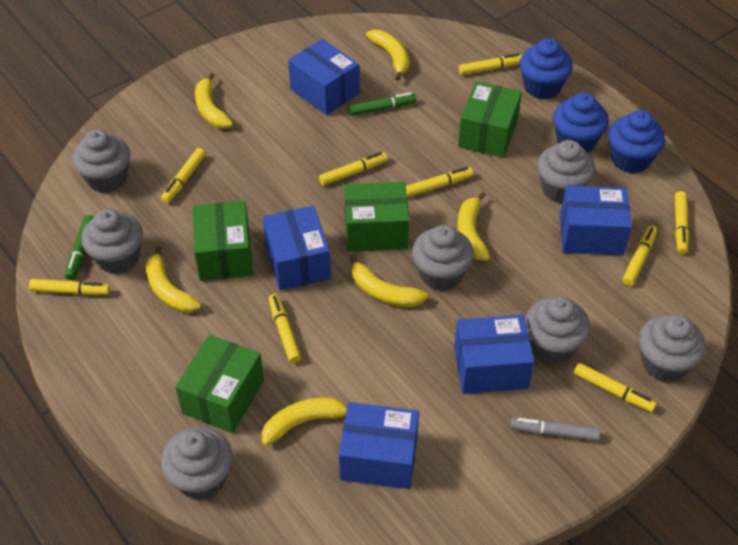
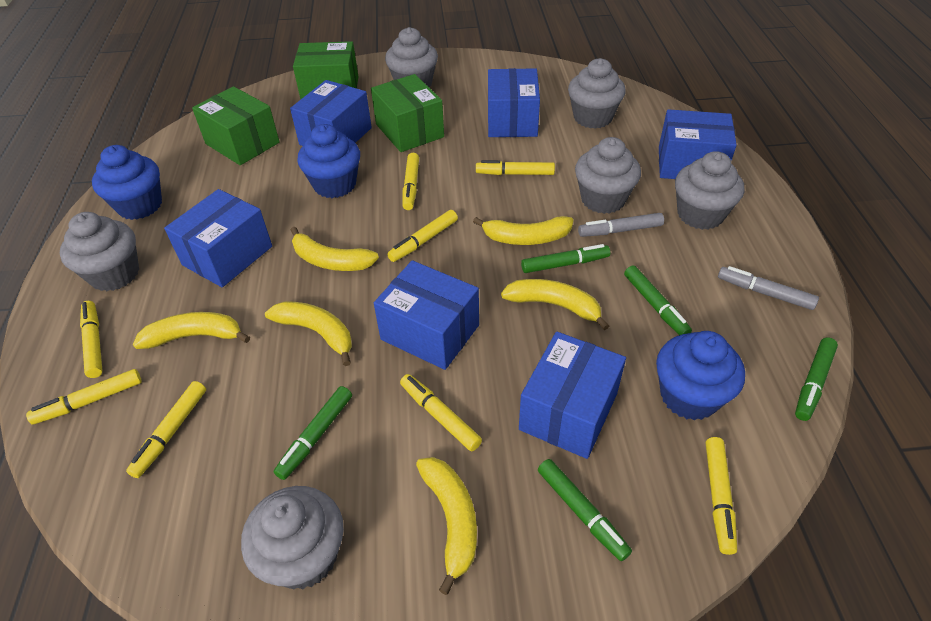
blue box: [263,206,331,291] [288,39,360,115] [339,402,419,489] [454,315,534,394] [560,186,632,256] = 5 -> [164,189,272,287] [290,80,372,146] [374,260,479,370] [488,68,540,137] [519,331,626,459] [659,109,737,179] = 6
green box: [175,335,264,433] [192,201,253,281] [344,182,409,252] [458,81,522,158] = 4 -> [192,86,280,165] [293,41,359,99] [371,74,444,152] = 3
green marker: [65,215,93,280] [349,92,417,116] = 2 -> [273,386,352,480] [521,244,610,273] [538,459,632,561] [624,266,692,335] [795,338,838,421] = 5
grey cupcake: [72,130,130,193] [81,209,143,274] [161,427,233,500] [412,225,474,291] [525,296,590,364] [537,140,595,204] [639,314,706,382] = 7 -> [60,212,139,291] [241,486,344,589] [385,27,438,88] [568,58,626,129] [575,137,641,214] [675,151,744,230] = 6
grey marker: [510,418,600,441] = 1 -> [578,213,664,237] [718,266,819,310] = 2
yellow marker: [29,279,110,295] [161,148,206,203] [269,294,301,364] [319,152,388,186] [406,167,473,197] [459,53,522,75] [574,363,657,412] [622,226,657,286] [675,191,689,254] = 9 -> [26,369,142,425] [80,301,103,378] [126,381,206,478] [387,210,458,262] [400,374,482,451] [403,153,419,210] [476,160,555,175] [706,437,737,555] = 8

